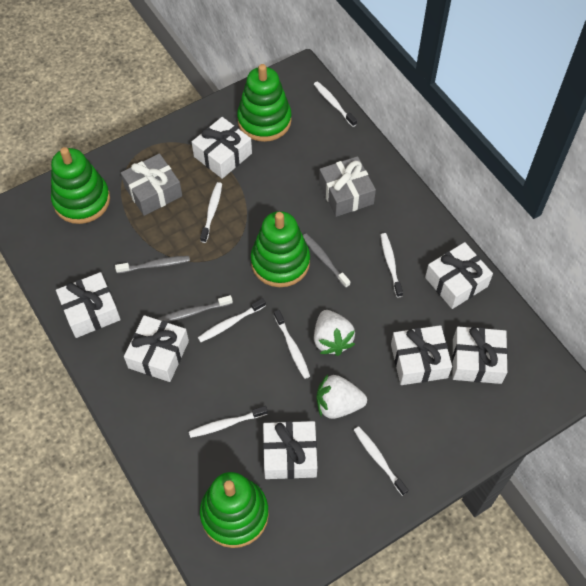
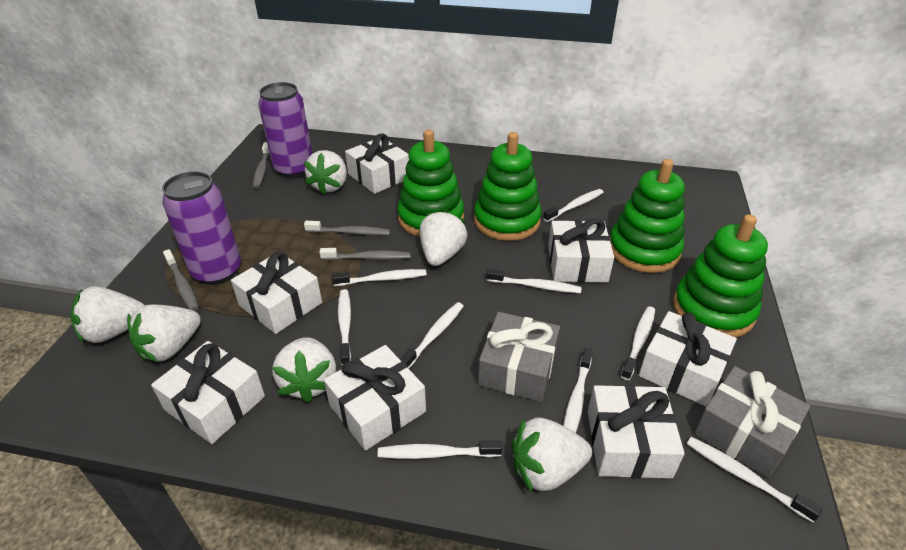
grey toothbrush: [115,256,190,273] [158,295,233,322] [303,234,351,288] = 3 -> [163,249,199,311] [253,142,270,188] [304,221,390,235] [319,248,411,260] = 4
purple can: none = 0 -> [162,171,241,285] [258,82,312,178] = 2
white strawberry: [314,310,355,356] [316,374,367,419] = 2 -> [70,286,145,343] [127,304,201,362] [272,337,336,403] [304,150,347,195] [420,209,467,266] [512,418,592,492] = 6
white toothbrush: [189,406,268,438] [198,298,266,342] [200,182,222,243] [274,310,310,379] [314,81,357,127] [354,426,408,496] [381,233,403,298] = 7 -> [332,269,427,286] [338,289,351,365] [377,441,502,459] [400,302,464,369] [487,269,581,293] [543,189,604,222] [563,348,593,433] [621,306,655,380] [687,437,822,522] = 9

